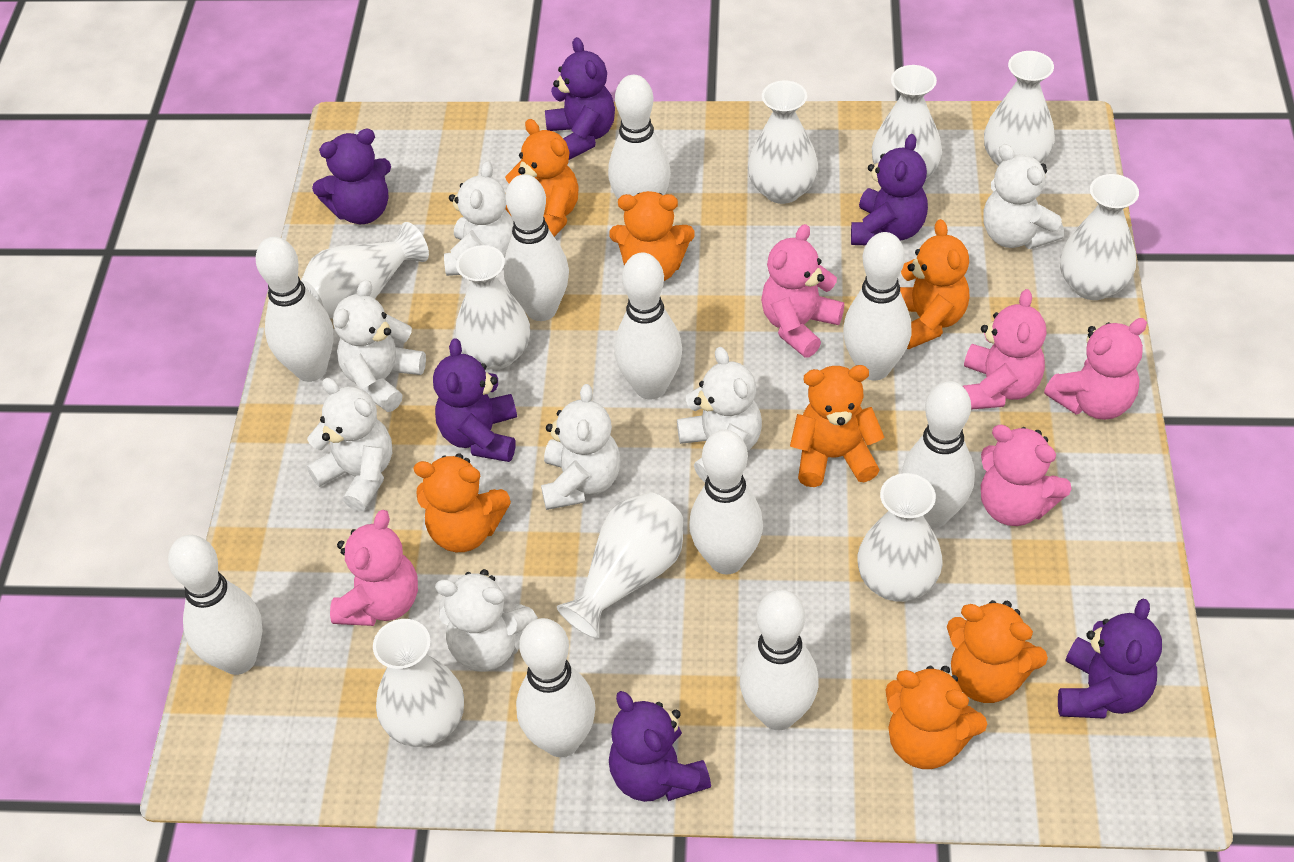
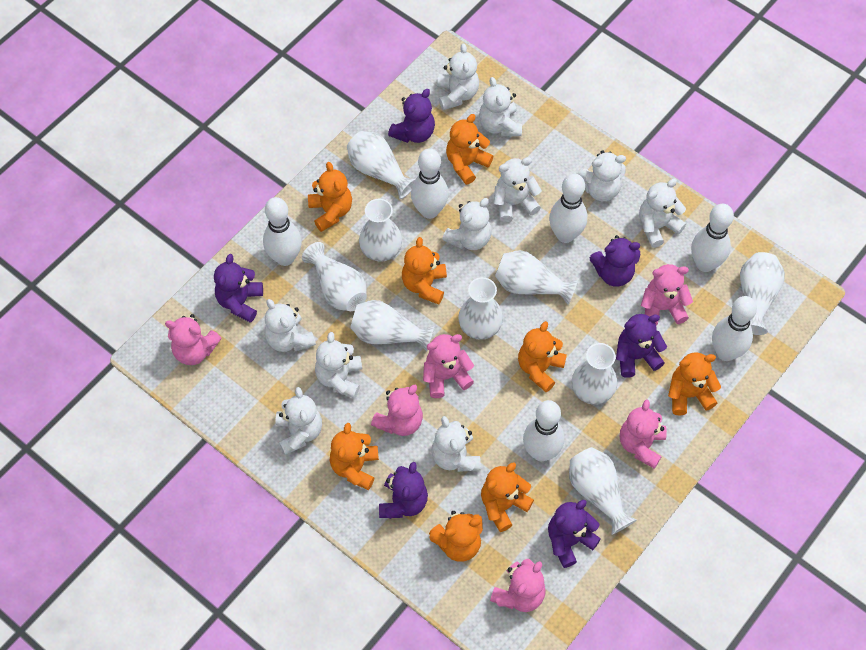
orange teddy bear: [413,453,511,552] [505,119,579,237] [609,191,695,281] [790,365,884,487] [885,666,987,769] [900,219,969,349] [947,600,1048,703] = 7 -> [308,162,352,232] [330,423,379,490] [402,237,447,304] [429,511,483,562] [446,114,493,185] [481,462,534,532] [518,321,567,392] [668,352,721,415] = 8
pink teddy bear: [330,510,418,626] [761,224,844,358] [963,289,1046,410] [981,425,1072,526] [1044,318,1147,420] = 5 -> [165,314,221,365] [371,385,423,436] [423,334,474,398] [490,559,546,612] [620,399,667,469] [641,264,693,326] = 6
white bowling pin: [168,535,263,675] [256,237,334,382] [504,174,569,321] [516,618,596,757] [608,75,671,199] [614,253,682,399] [689,430,763,575] [740,589,819,730] [843,232,911,380] [901,381,975,528] = 10 -> [263,197,302,266] [411,148,449,219] [523,400,564,461] [549,174,587,243] [691,204,734,272] [712,296,757,361] = 6
white teddy bear: [307,378,392,512] [333,279,426,412] [435,569,538,672] [444,161,514,276] [541,384,621,510] [677,347,762,482] [983,144,1064,249] = 7 -> [265,299,316,352] [276,387,322,455] [315,332,362,399] [431,416,481,472] [437,44,479,110] [442,198,492,250] [479,77,522,136] [494,157,542,222] [577,151,626,201] [639,179,686,248] = 10

